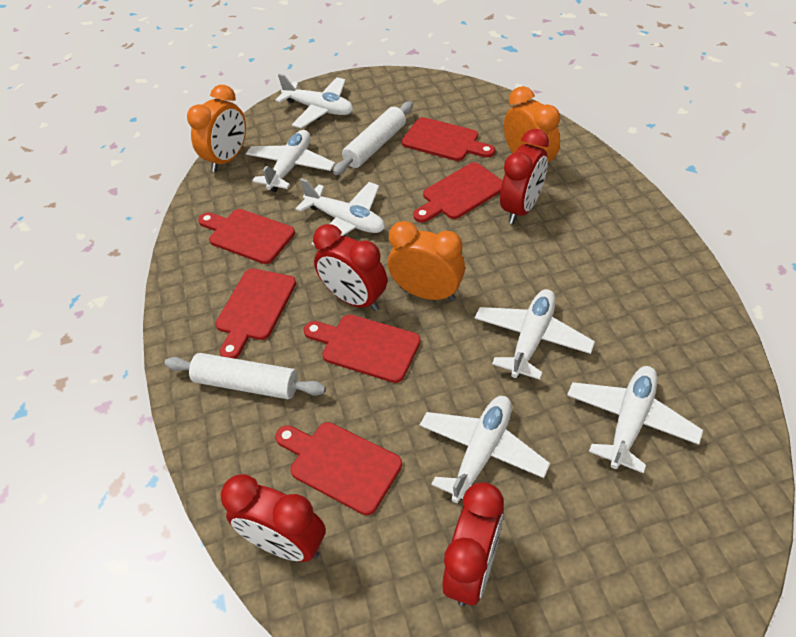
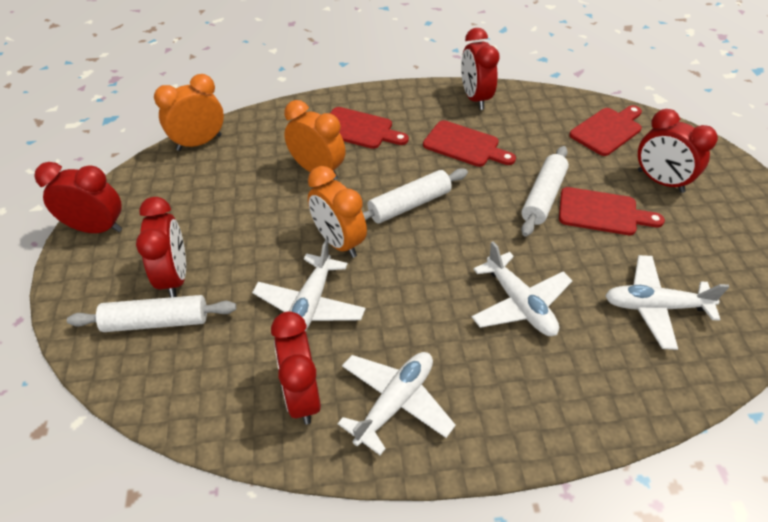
red clock: [220,474,325,562] [313,224,387,311] [442,482,504,606] [500,129,549,224] = 4 -> [34,162,122,233] [136,197,186,297] [271,311,321,424] [461,28,499,110] [638,109,718,193] = 5
red cutting board: [198,209,295,264] [215,269,296,359] [275,422,402,515] [304,314,421,383] [401,117,495,161] [413,162,503,223] = 6 -> [330,107,409,149] [423,120,516,167] [559,187,665,235] [569,105,642,156] = 4
white plane: [246,130,335,192] [276,74,353,129] [296,178,385,246] [420,396,550,503] [475,289,595,380] [567,366,703,473] = 6 -> [252,239,366,331] [338,352,456,455] [472,241,573,336] [605,255,729,350] = 4
white rolling pin: [165,353,326,399] [333,101,413,175] = 2 -> [67,295,236,332] [363,168,468,223] [521,146,569,237] = 3

